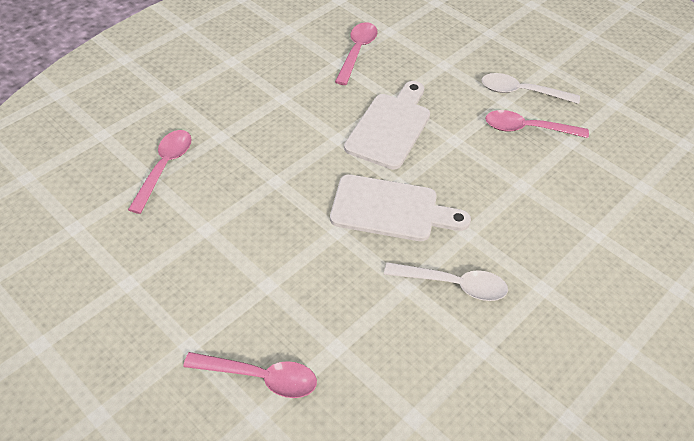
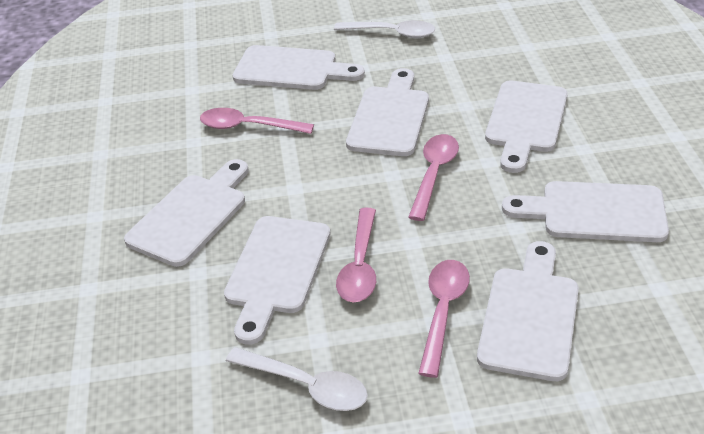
white cutting board: [330,175,471,241] [344,81,430,170] = 2 -> [124,159,248,267] [224,216,331,345] [232,45,365,90] [346,68,429,156] [477,241,579,381] [485,81,568,173] [502,181,669,242] = 7

